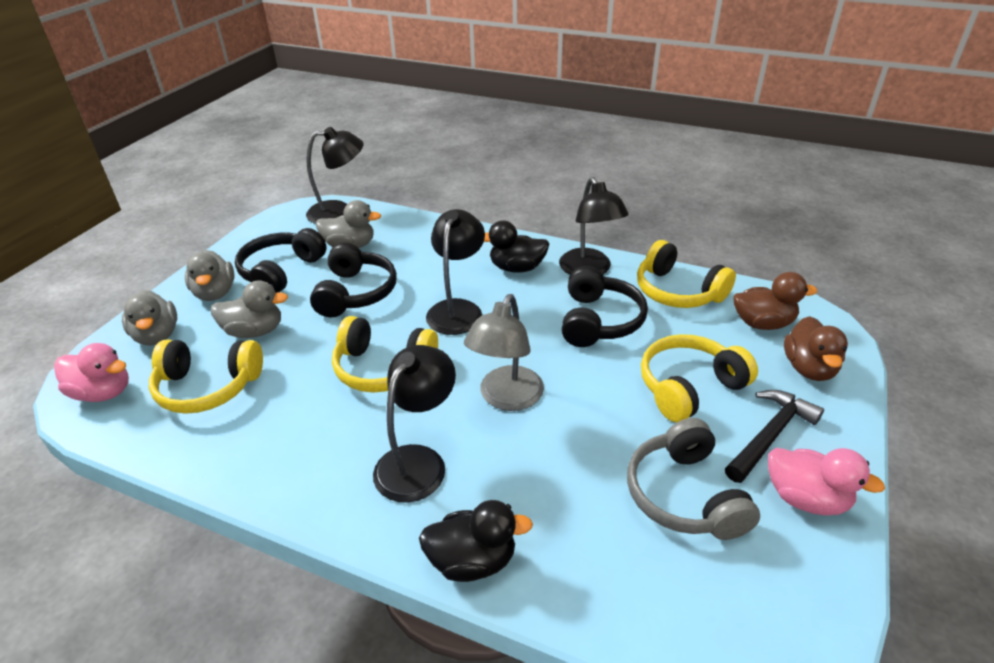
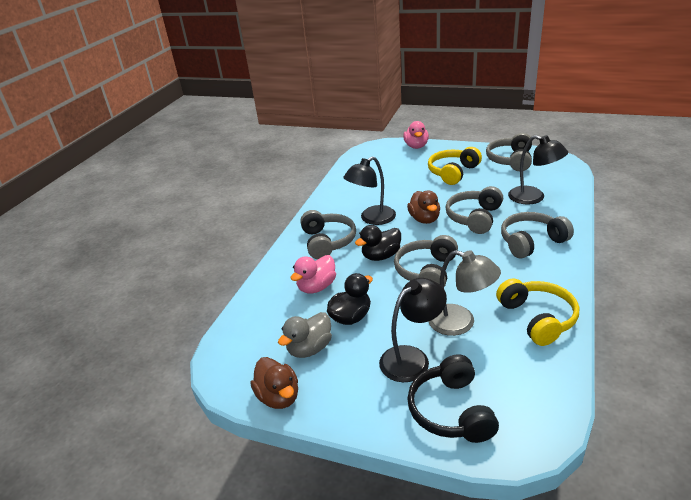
black hammer: [725,390,824,483] = 1 -> none = 0
black headphones: [235,228,327,293] [310,242,397,317] [562,266,648,347] = 3 -> [407,354,499,443] = 1
black lamp: [306,127,364,224] [373,345,456,503] [426,209,485,335] [559,177,629,275] = 4 -> [343,156,396,225] [379,278,447,382] [508,135,568,204] = 3
grey duck: [122,290,177,346] [185,250,235,301] [211,280,288,338] [316,200,381,248] = 4 -> [278,312,332,358] = 1
grey headphones: [627,418,760,540] = 1 -> [300,210,356,259] [394,235,458,287] [445,186,503,234] [486,133,532,171] [501,212,574,259] = 5
yellow headphones: [149,340,263,414] [332,316,438,393] [637,240,736,308] [641,334,758,422] = 4 -> [428,147,482,185] [496,279,579,346] = 2

